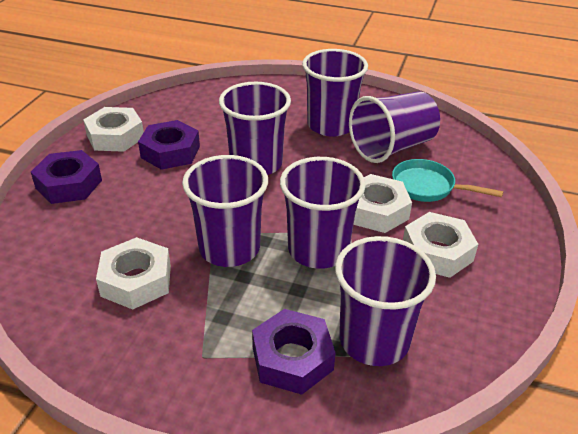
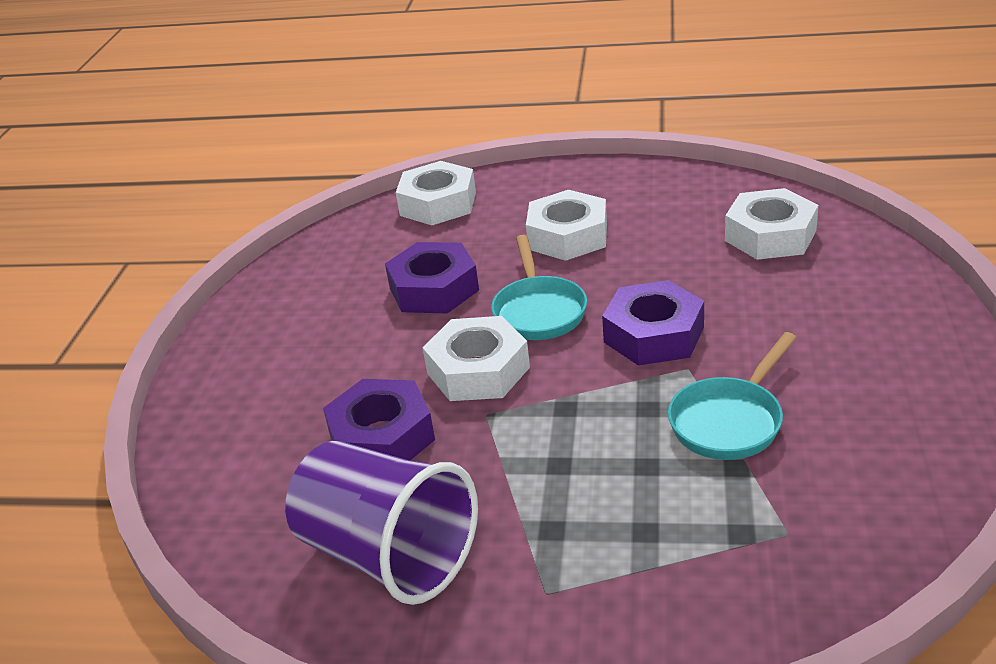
purple cup: [182,155,268,267] [219,82,291,175] [280,157,366,269] [302,49,368,137] [335,236,436,366] [349,92,440,163] = 6 -> [285,441,478,605] = 1
turquoise pan: [392,159,503,202] = 1 -> [491,235,587,340] [668,332,797,460] = 2

